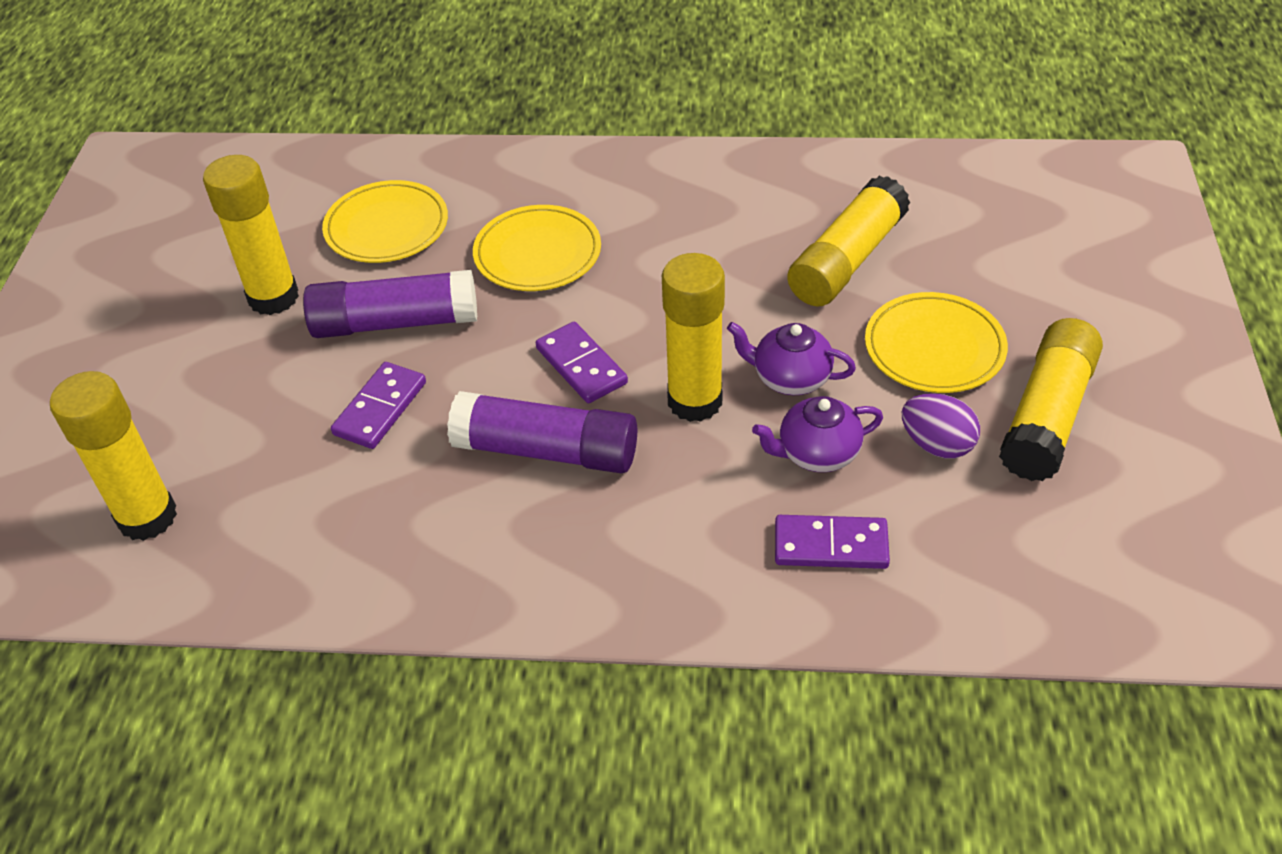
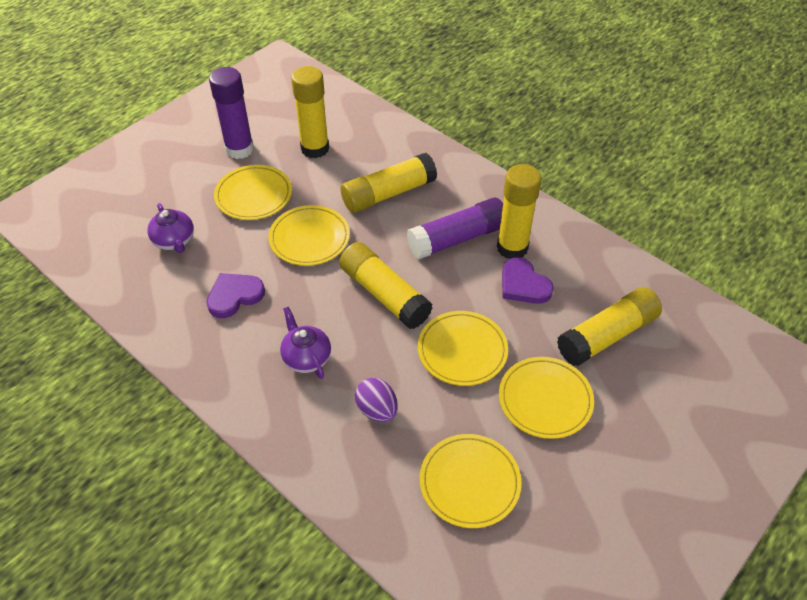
purple domino: [331,362,426,449] [536,322,628,403] [775,515,890,569] = 3 -> none = 0
purple heart: none = 0 -> [207,273,265,318] [502,257,554,304] = 2
yellow plate: [322,180,448,263] [473,205,601,291] [865,292,1008,393] = 3 -> [214,165,292,220] [268,205,350,266] [418,311,508,386] [420,434,522,528] [499,357,594,439] = 5

